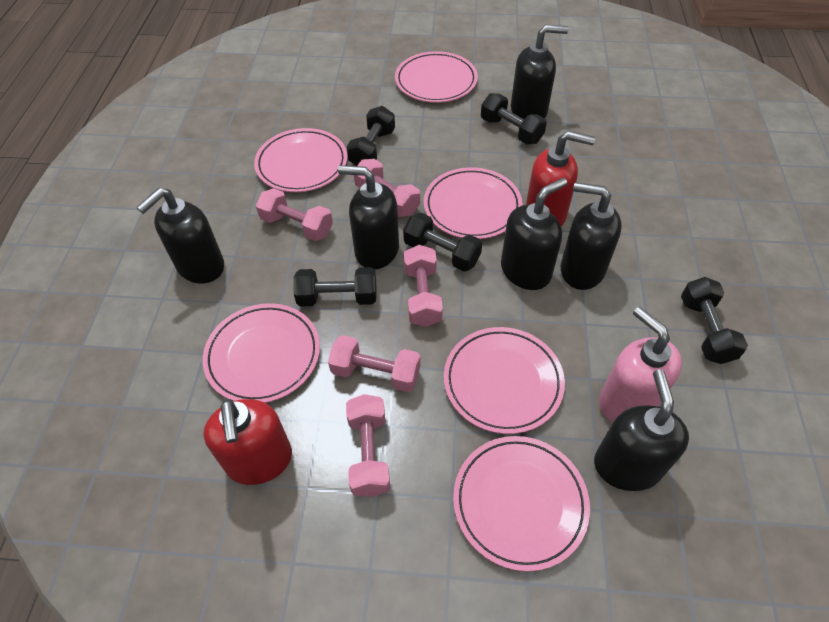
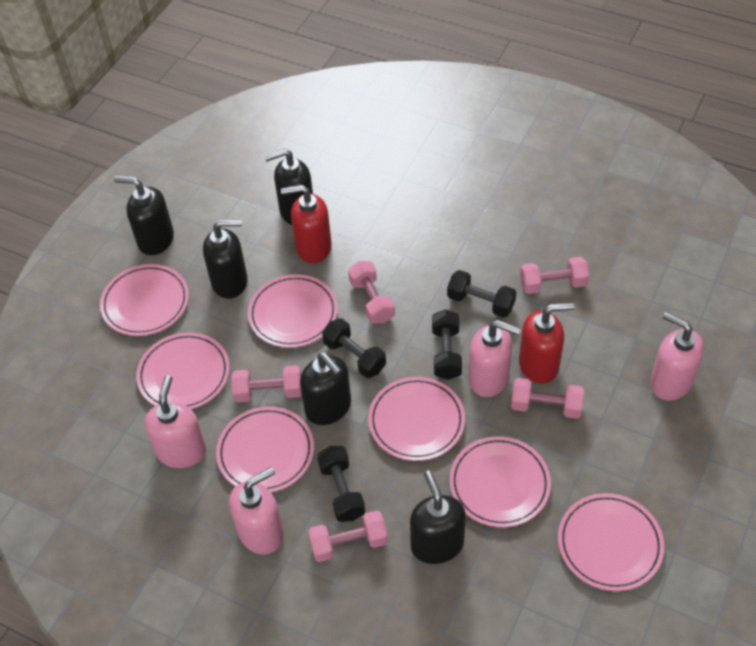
black dumbbell: [293,267,377,307] [347,106,395,166] [403,213,482,271] [481,93,547,144] [681,277,748,364] = 5 -> [317,446,365,522] [322,318,386,378] [432,309,462,380] [447,270,516,318] = 4
black soap dispenser: [136,188,224,283] [338,165,399,269] [501,178,567,290] [511,25,569,119] [561,182,622,290] [594,369,689,491] = 6 -> [114,176,174,255] [203,219,248,299] [264,148,313,225] [300,352,351,425] [410,470,466,564] = 5
pink plate: [203,303,320,403] [254,128,347,192] [395,51,478,103] [424,167,523,239] [444,327,565,434] [453,436,590,572] = 6 -> [100,264,189,336] [136,332,230,409] [216,406,314,492] [248,274,338,348] [368,377,465,461] [450,436,551,527] [558,493,664,591] = 7
pink soap dispenser: [599,307,682,422] = 1 -> [144,375,206,468] [229,467,284,555] [469,320,521,397] [650,312,704,401] = 4

